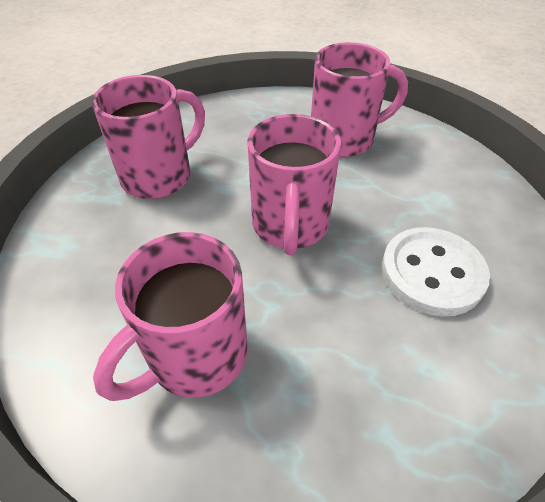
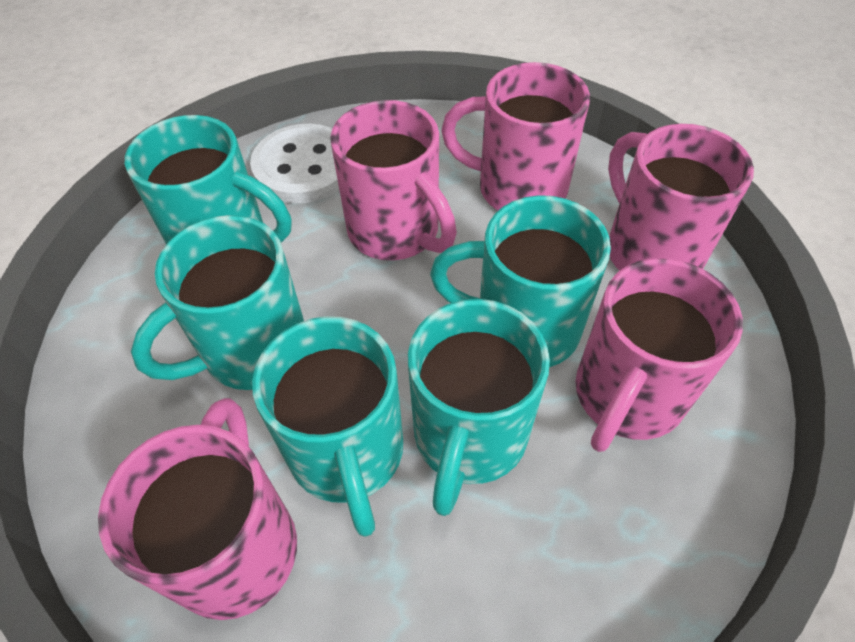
pink mug: [92,75,205,199] [93,232,247,401] [247,114,341,255] [311,42,408,157] = 4 -> [98,398,297,620] [330,100,457,260] [441,62,590,211] [576,258,743,452] [608,124,754,271] = 5
turquoise mug: none = 0 -> [125,115,291,244] [131,215,304,390] [252,316,403,537] [408,299,550,516] [430,195,611,367] = 5

